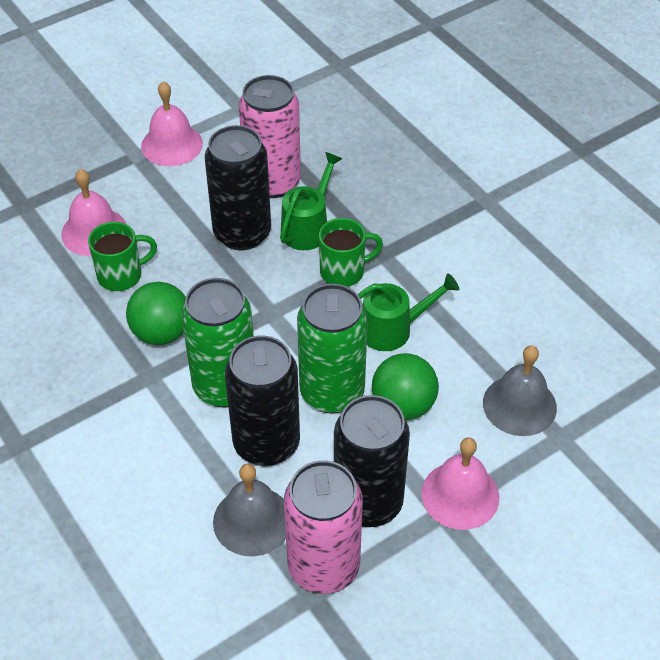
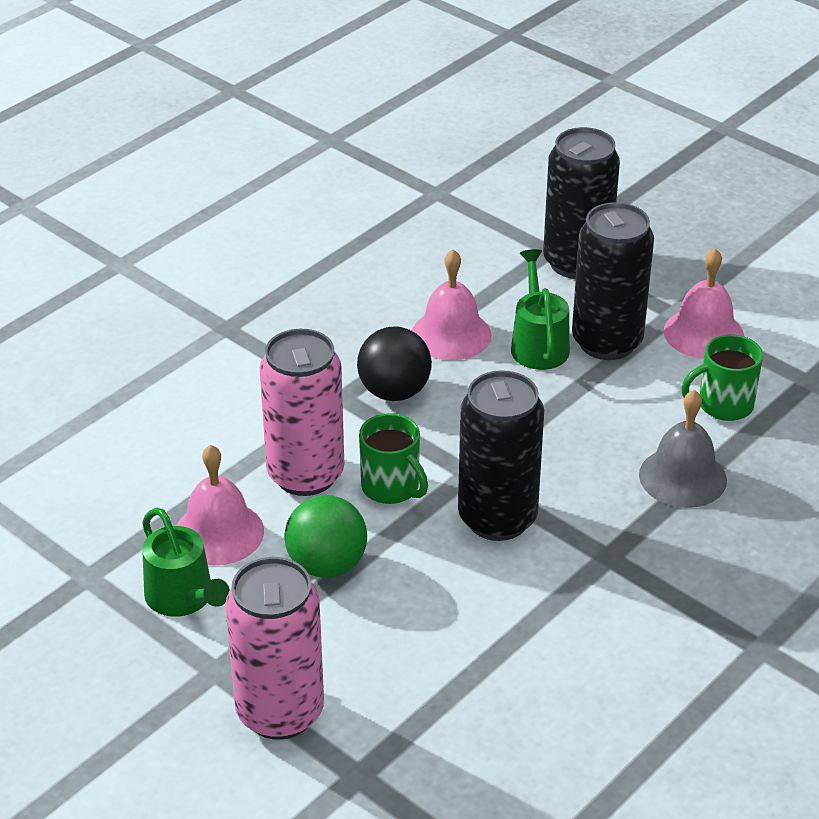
black ball: none = 0 -> [357,326,432,401] = 1
green ball: [126,282,186,345] [372,353,439,420] = 2 -> [284,495,367,578] = 1
green can: [181,278,254,407] [297,284,368,414] = 2 -> none = 0
grey bell: [213,464,286,556] [483,345,557,436] = 2 -> [639,390,727,508] = 1

